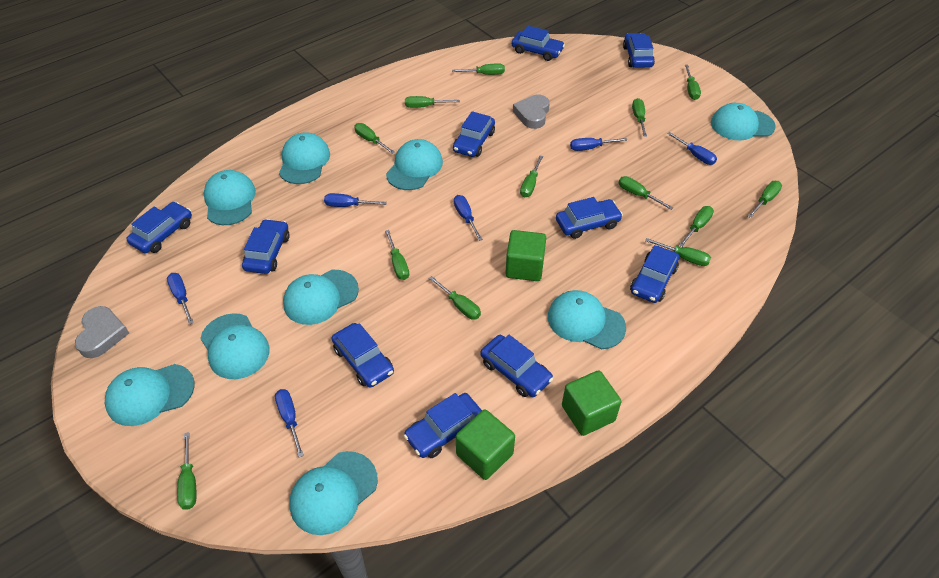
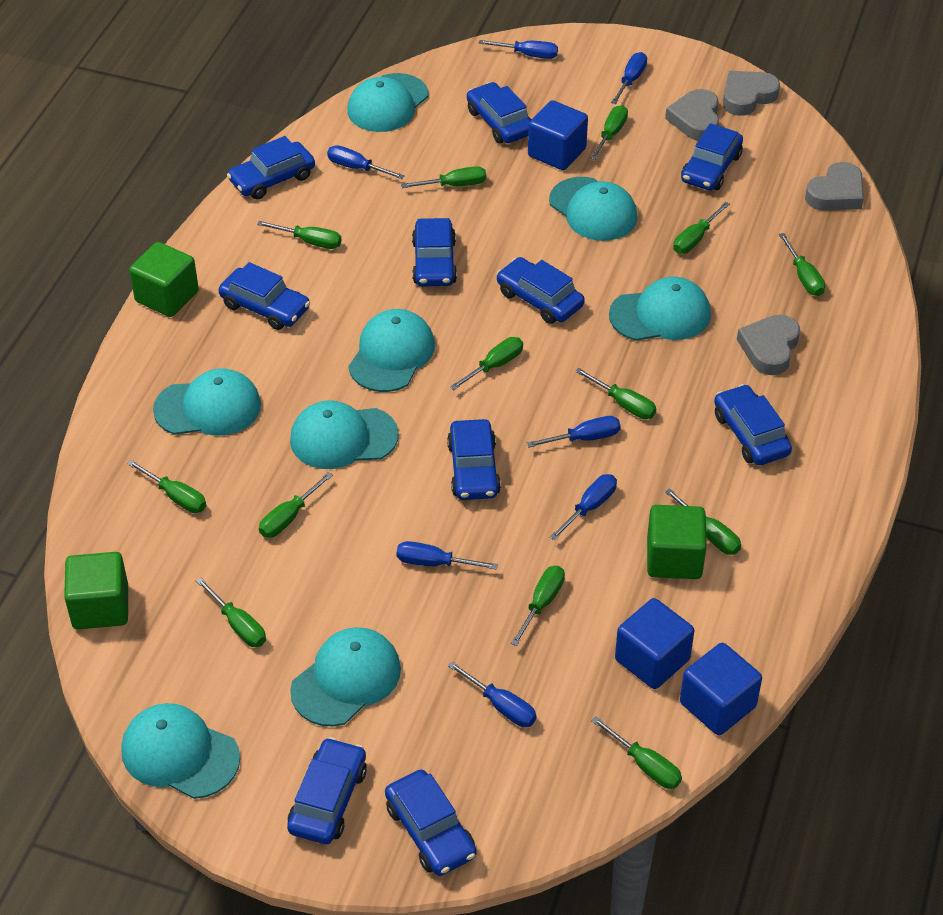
blue cube: none = 0 -> [528,100,588,170] [615,598,694,689] [680,643,762,735] = 3
blue screwdriver: [167,273,194,325] [275,389,304,457] [324,193,387,207] [454,195,483,241] [570,138,627,151] [667,132,717,165] = 6 -> [327,145,405,179] [396,541,498,570] [448,661,537,727] [478,40,558,59] [527,416,621,448] [550,474,617,541] [611,52,647,104] = 7
grey heart: [75,306,129,358] [513,95,550,129] = 2 -> [665,89,719,141] [723,71,780,116] [737,315,800,375] [805,162,864,211] = 4
turquoise cap: [105,364,194,426] [200,313,270,379] [204,170,256,225] [279,132,330,184] [283,270,359,325] [290,451,378,535] [386,139,443,190] [548,290,626,349] [711,103,776,140] = 9 -> [121,703,240,799] [153,368,261,436] [290,400,399,469] [290,627,401,726] [347,73,428,132] [348,309,435,392] [549,177,638,241] [609,277,711,341] = 8

